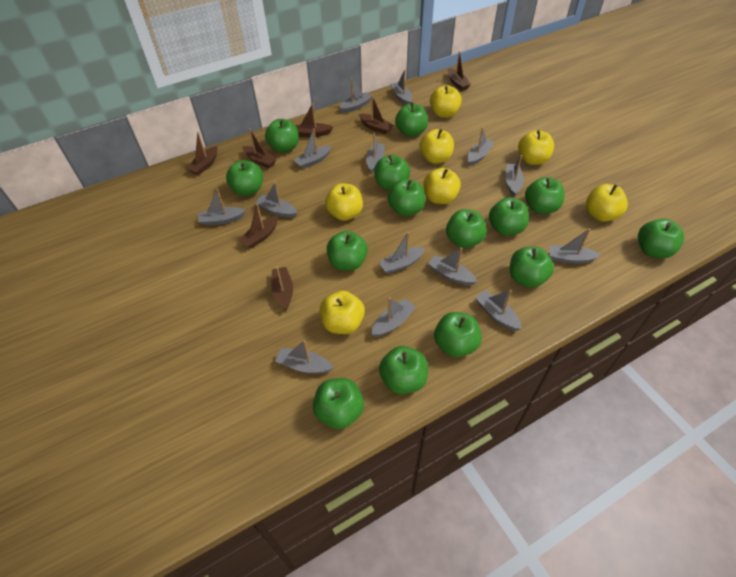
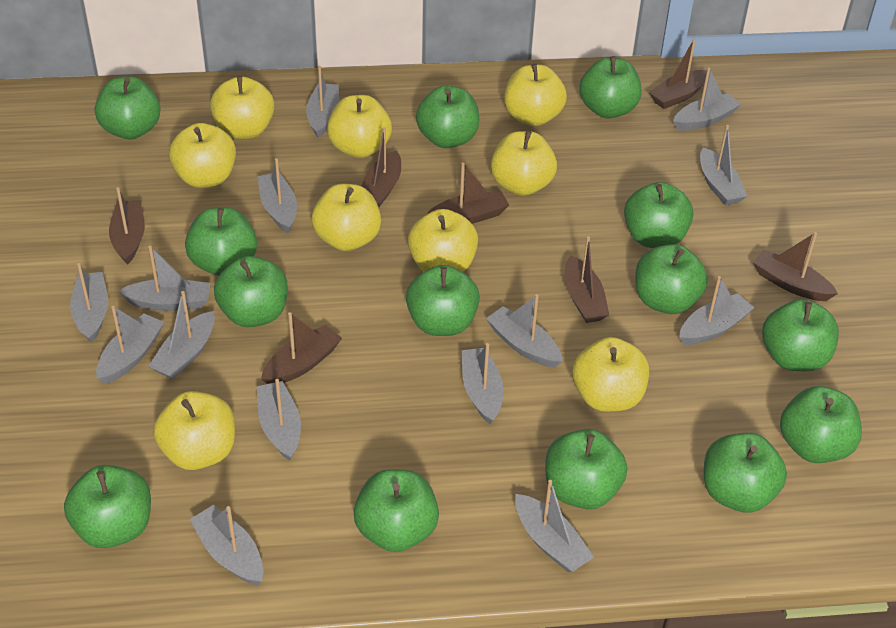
yellow apple: [320,290,365,334] [325,183,363,221] [419,129,454,164] [423,168,461,204] [430,85,462,118] [518,130,554,165] [586,184,628,222] = 7 -> [153,391,235,470] [169,123,236,188] [210,76,275,139] [312,184,381,251] [327,95,392,158] [408,209,478,272] [491,131,557,196] [504,64,567,126] [572,337,649,412] = 9

